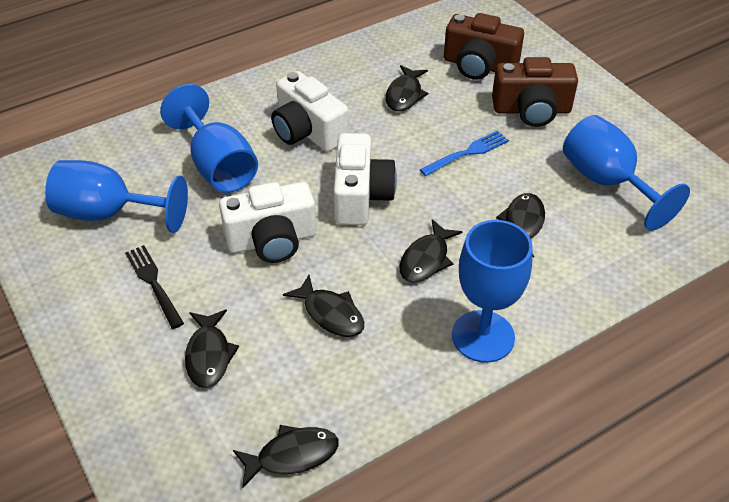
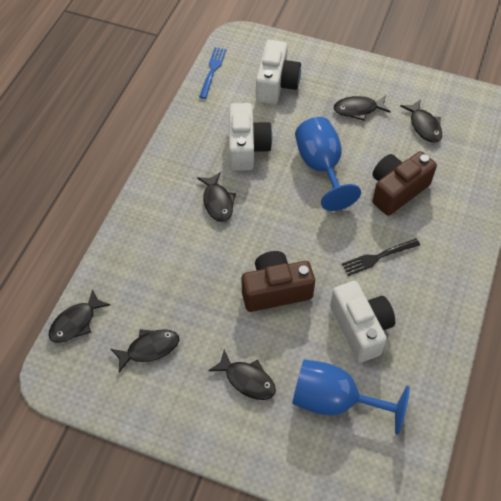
blue goblet: [45,160,188,233] [160,84,258,193] [452,220,533,363] [563,115,690,231] = 4 -> [292,360,410,435] [295,117,361,211] = 2

